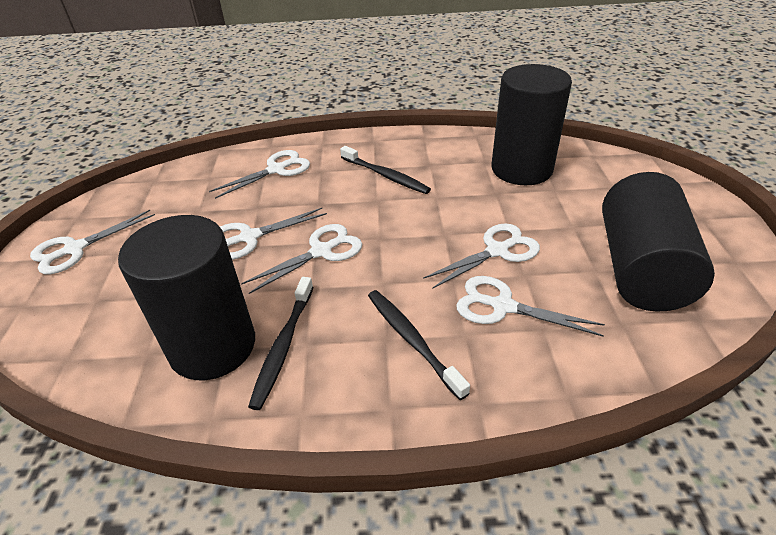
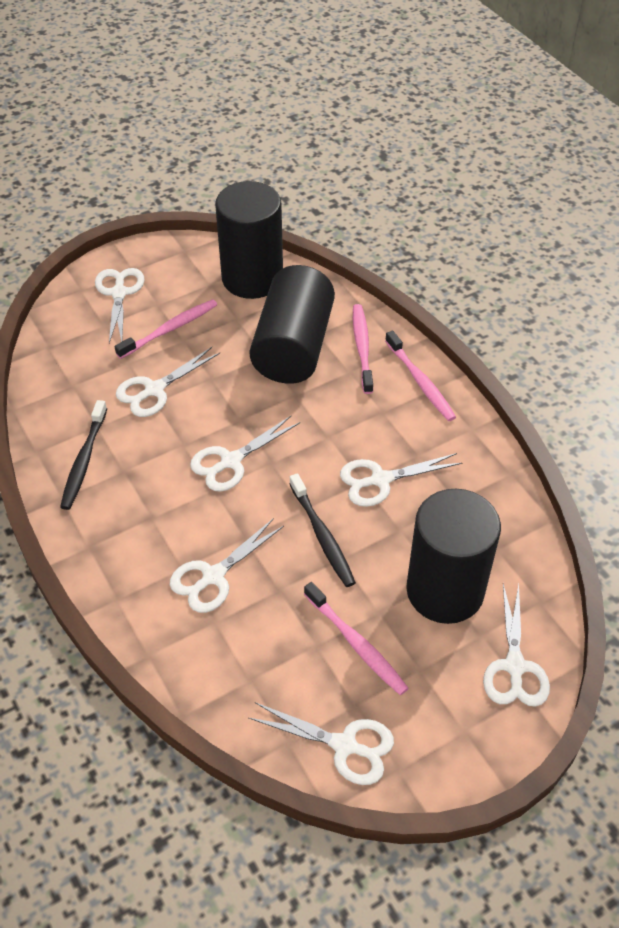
black toothbrush: [248,277,314,410] [340,146,431,194] [368,290,470,400] = 3 -> [60,400,107,510] [289,473,356,587] = 2
pink toothbrush: none = 0 -> [115,299,217,359] [304,582,409,695] [353,304,373,394] [385,331,456,421] = 4
white scissors: [30,210,155,274] [209,150,310,199] [220,208,327,260] [241,224,362,294] [423,223,540,289] [456,276,605,337] = 6 -> [95,268,145,343] [116,347,220,417] [170,518,284,613] [190,415,300,492] [249,702,394,785] [340,453,462,507] [483,584,550,707] = 7

